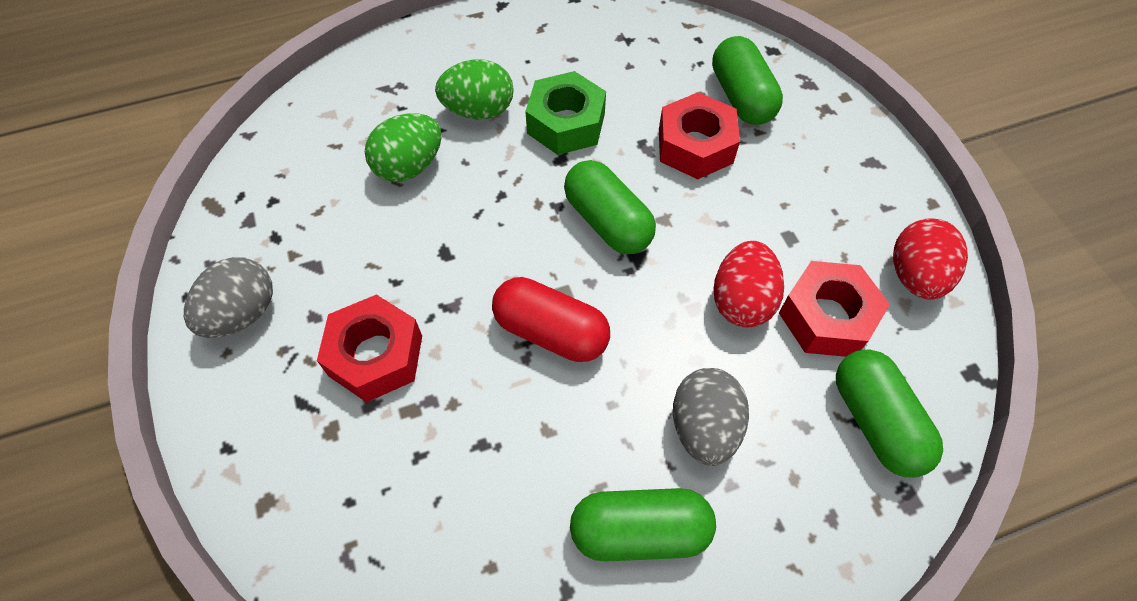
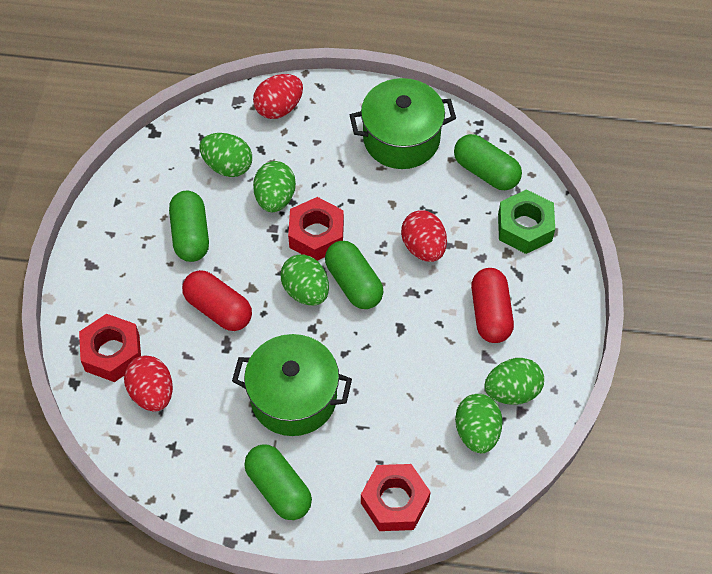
green egg: [365,113,442,182] [435,59,514,119] = 2 -> [199,133,252,177] [253,161,296,212] [280,254,329,305] [455,394,503,454] [484,358,544,405] = 5
green pot: none = 0 -> [232,334,352,436] [350,78,456,169] = 2
grey egg: [184,257,273,338] [673,368,749,466] = 2 -> none = 0
red capsule: [492,277,610,362] = 1 -> [182,270,252,331] [471,268,514,343] = 2
red egg: [713,241,784,328] [893,218,968,300] = 2 -> [124,356,173,412] [253,74,303,119] [401,210,447,262] = 3

